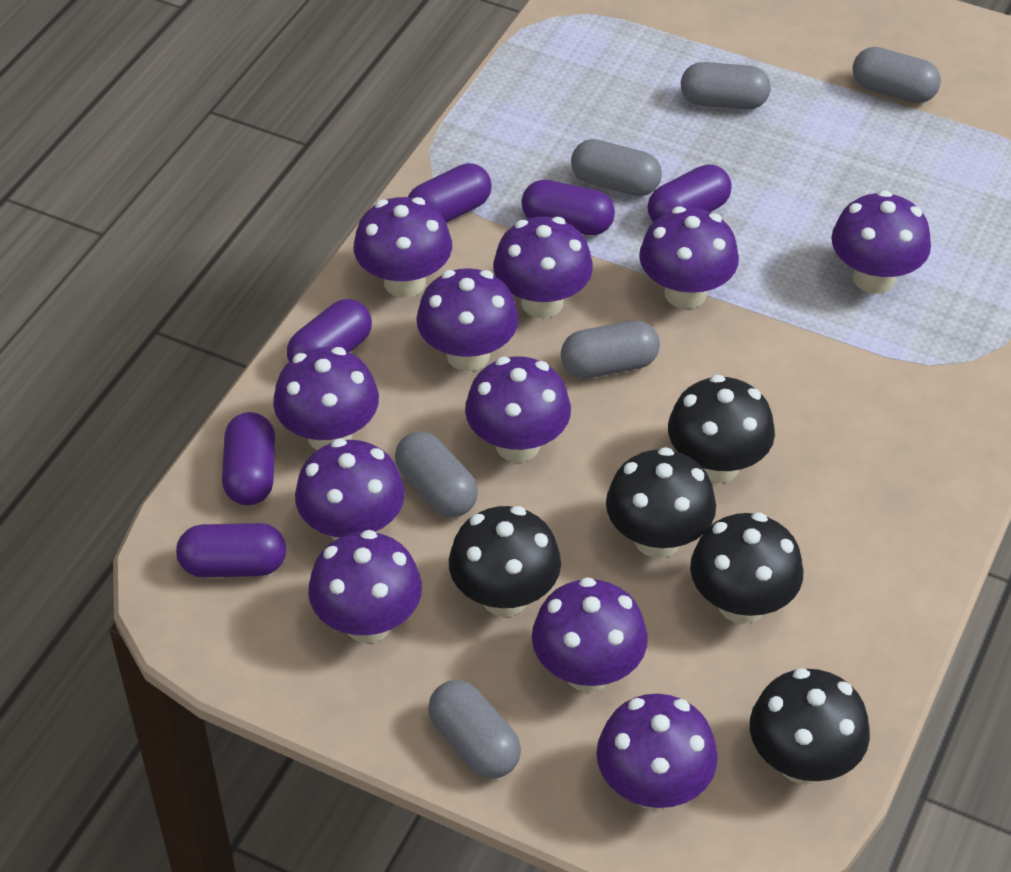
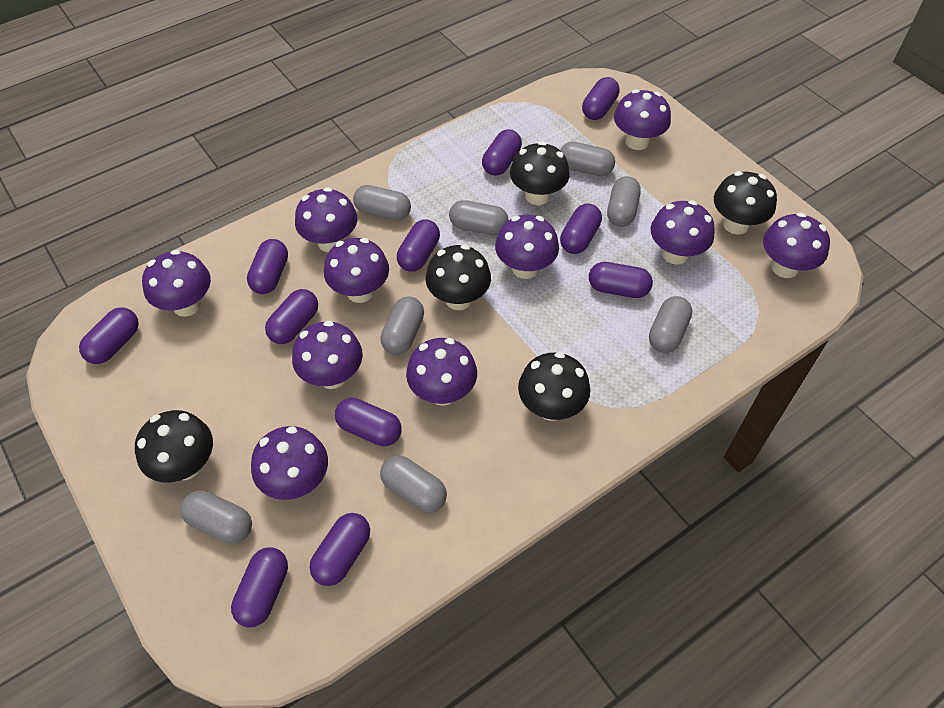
grey capsule: [395,431,478,517] [428,680,521,778] [561,321,660,378] [571,139,662,196] [681,62,771,110] [852,47,941,103] = 6 -> [180,490,252,544] [353,185,411,221] [380,455,447,513] [381,296,424,355] [449,200,509,235] [560,142,615,176] [607,176,641,227] [649,296,692,353] = 8
purple capsule: [176,523,286,577] [222,412,275,506] [287,299,372,362] [408,163,492,223] [521,180,615,235] [648,164,732,222] = 6 -> [79,308,139,364] [231,547,288,628] [247,239,288,294] [265,289,318,344] [309,513,370,586] [335,398,402,446] [397,219,440,272] [482,129,522,176] [560,204,602,254] [582,77,620,120] [589,262,653,298] = 11
purple mushroom: [273,347,379,450] [295,439,405,541] [308,530,422,643] [354,197,452,298] [416,268,519,372] [465,356,571,462] [493,217,593,318] [532,577,648,692] [596,694,718,810] [639,206,739,309] [831,190,931,294] = 11 -> [142,250,211,317] [251,426,328,500] [292,320,363,389] [295,187,357,252] [324,238,389,303] [406,338,477,406] [495,215,559,279] [614,89,671,150] [651,200,715,265] [763,213,830,278] = 10

